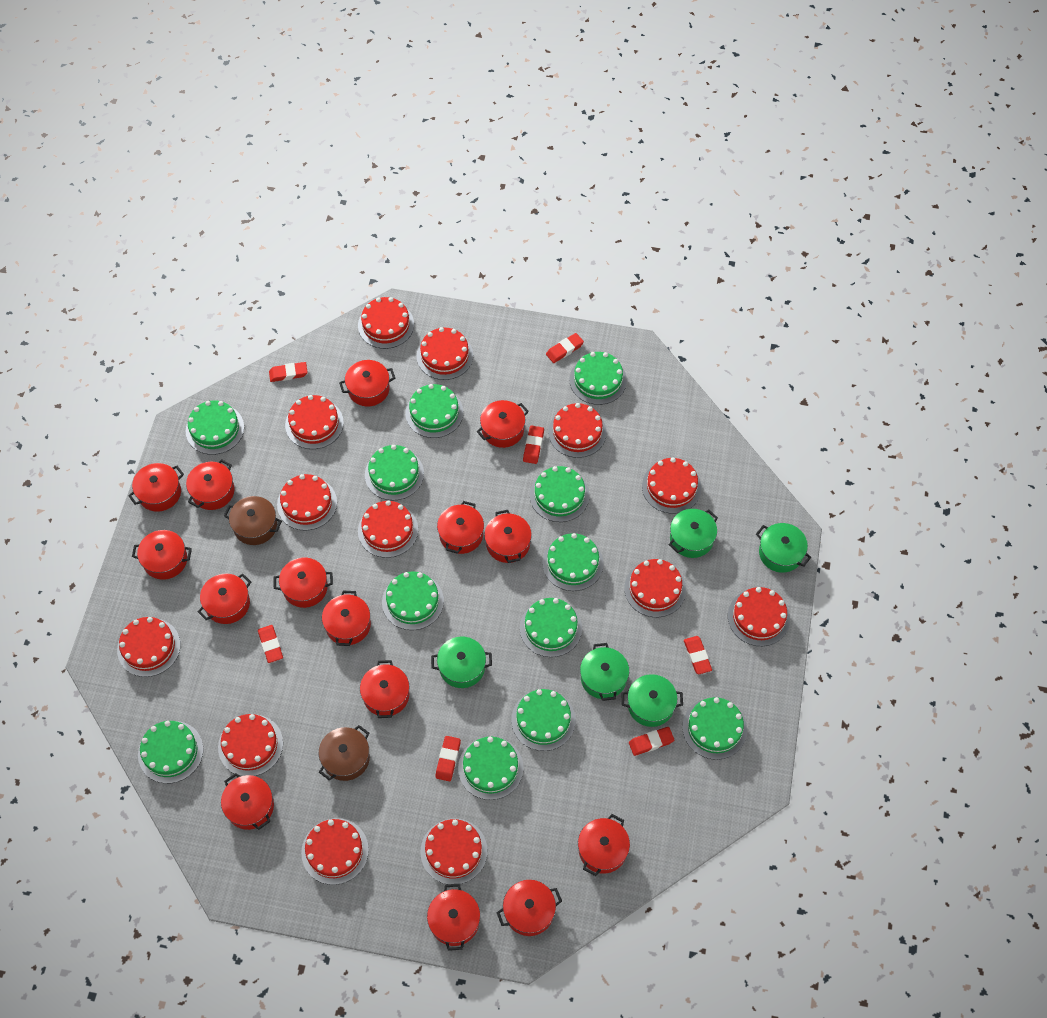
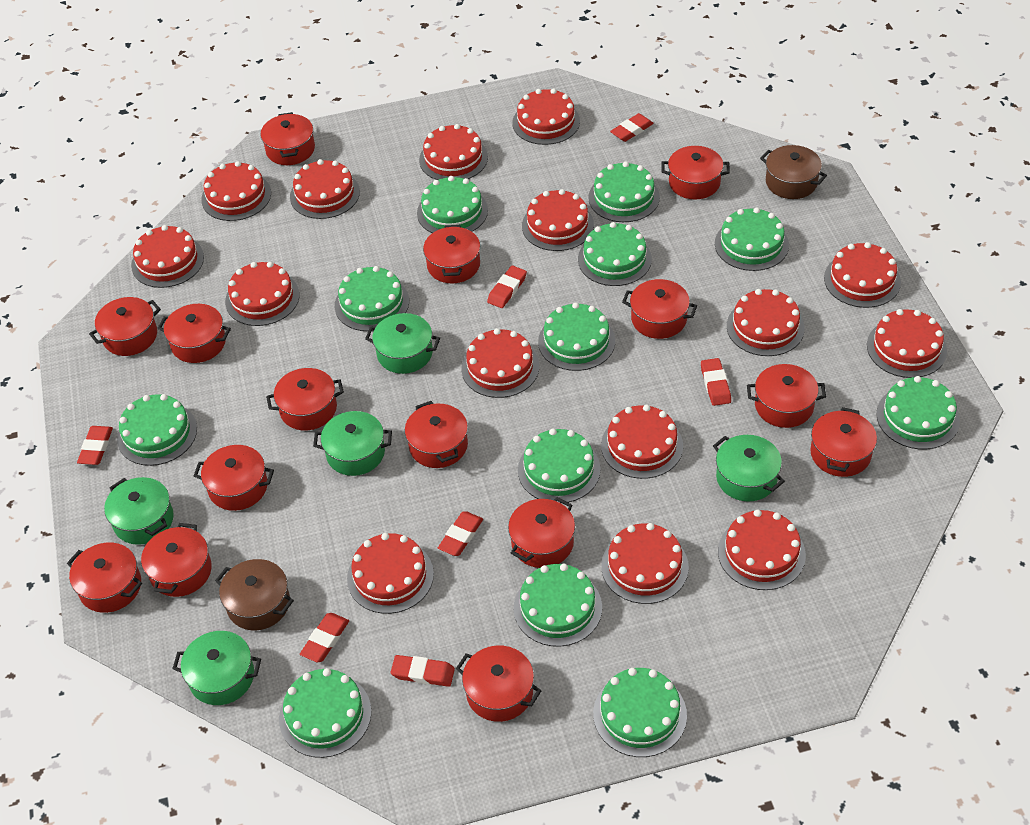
red cake: [117,617,181,677] [218,714,283,776] [277,474,337,531] [285,395,344,449] [301,818,369,885] [358,297,414,349] [358,501,418,558] [417,327,473,380] [421,819,487,884] [548,403,607,458] [624,559,686,617] [642,457,702,514] [728,587,790,646] = 13 -> [131,225,204,288] [201,161,271,221] [225,262,300,326] [290,159,360,219] [347,533,434,614] [419,124,488,180] [461,328,539,398] [512,89,580,145] [522,189,594,251] [601,405,683,479] [601,523,689,604] [718,509,806,590] [727,289,805,356] [824,242,901,308] [867,309,947,378] = 15

